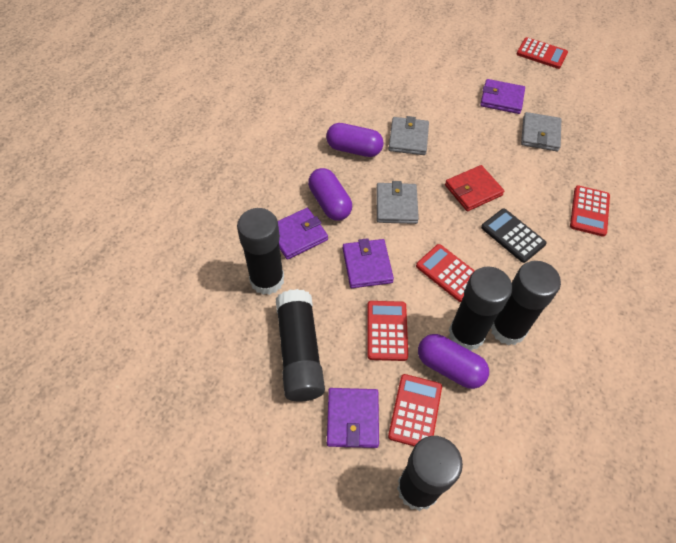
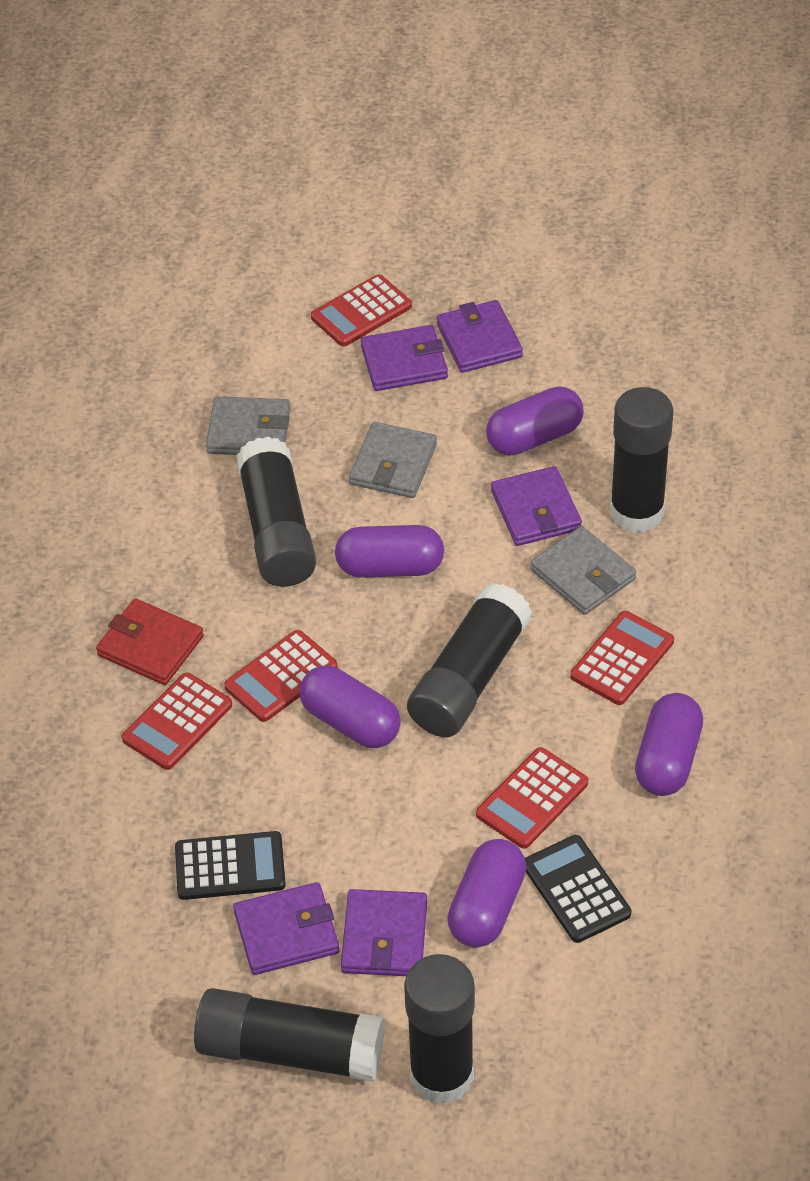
black calculator: [481,209,547,263] = 1 -> [175,831,286,900] [525,835,631,943] = 2
purple capsule: [308,168,352,221] [326,123,384,157] [418,334,489,389] = 3 -> [299,666,401,748] [335,525,444,578] [447,839,526,948] [486,386,584,455] [635,693,703,796] = 5
purple wallet: [278,208,328,260] [327,388,379,448] [343,238,394,288] [480,79,525,114] = 4 -> [233,882,340,975] [341,889,427,976] [361,325,448,391] [437,300,523,373] [491,466,582,546] = 5

